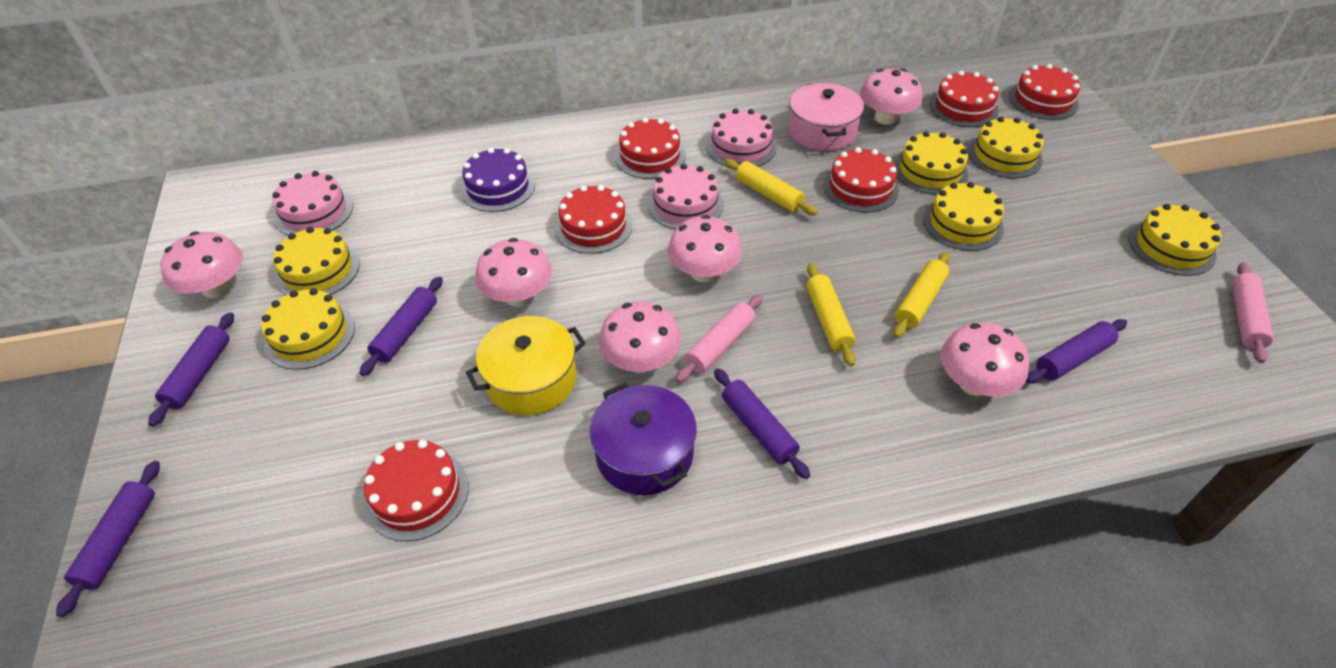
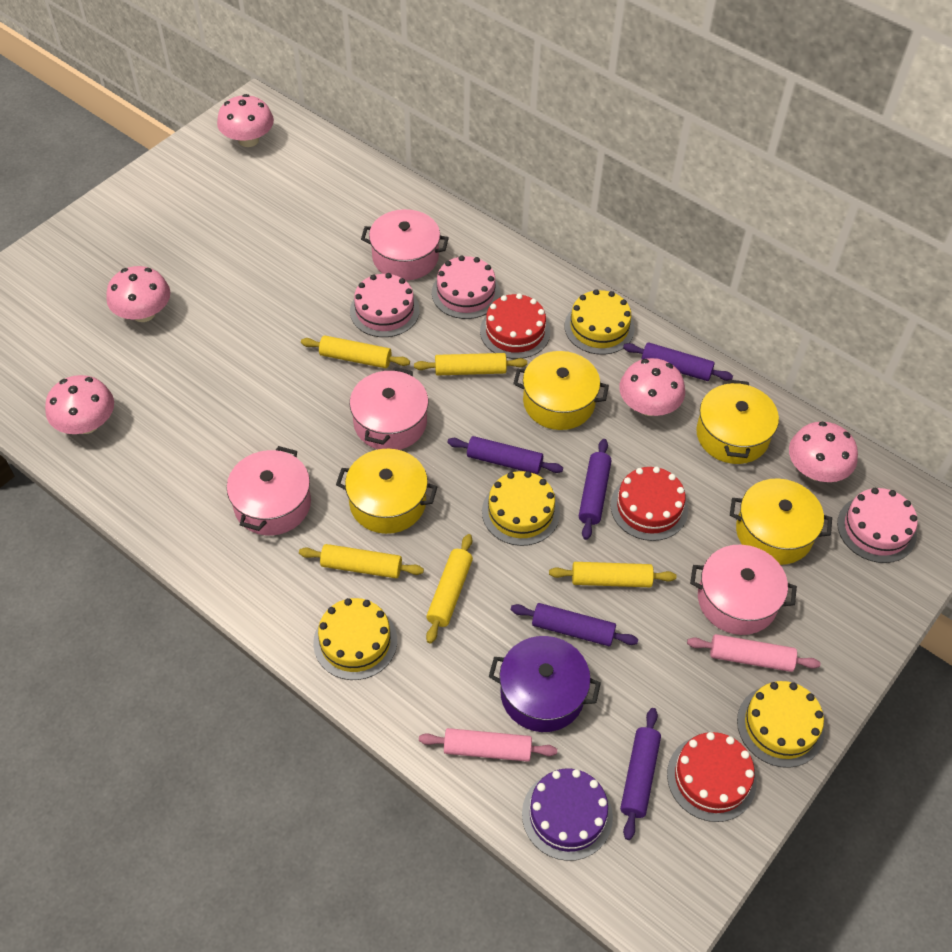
pink mushroom: [160,231,243,298] [475,238,552,306] [599,301,681,373] [668,215,742,282] [860,68,922,125] [941,323,1029,396] = 6 -> [45,375,114,434] [106,266,170,322] [217,94,274,147] [619,358,685,416] [789,422,858,482] = 5
pink pot: [788,83,864,151] = 1 -> [227,446,311,535] [350,367,428,450] [361,209,449,281] [690,545,797,635] = 4
red cake: [364,440,469,541] [555,185,632,254] [615,118,686,179] [823,147,899,212] [929,71,999,127] [1009,64,1080,120] = 6 -> [480,293,550,359] [610,467,688,541] [667,732,757,822] = 3
yellow cake: [261,288,355,370] [273,227,360,295] [894,131,968,195] [923,182,1004,251] [968,117,1044,178] [1129,204,1221,276] = 6 -> [313,598,397,680] [482,471,560,546] [565,289,635,355] [737,681,825,768] = 4
yellow pot: [466,316,586,415] = 1 -> [336,449,437,534] [513,351,609,430] [696,380,779,464] [730,479,832,565] = 4
yellow rolling pin: [725,159,818,215] [806,263,856,366] [893,252,950,338] = 3 -> [299,544,424,578] [301,335,410,368] [414,353,527,375] [426,534,473,644] [549,562,676,587] = 5

